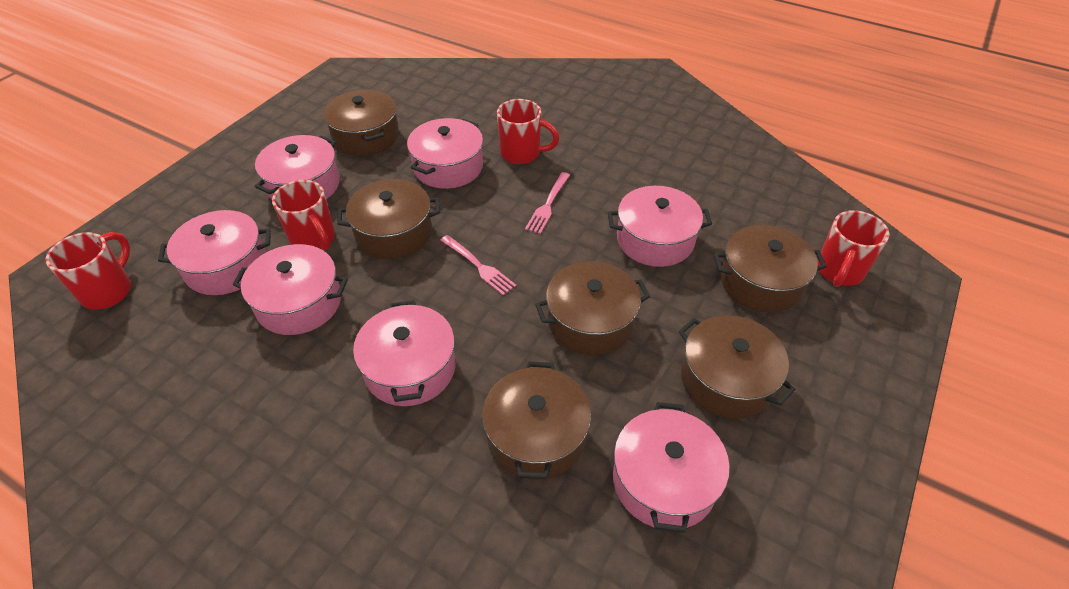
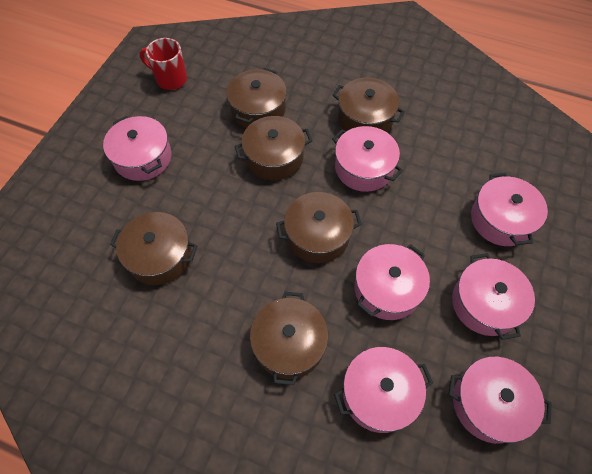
pink fork: [440,235,516,295] [525,172,570,234] = 2 -> none = 0
red mug: [46,232,131,310] [272,180,335,250] [497,99,559,164] [817,210,890,287] = 4 -> [139,38,187,90] = 1

